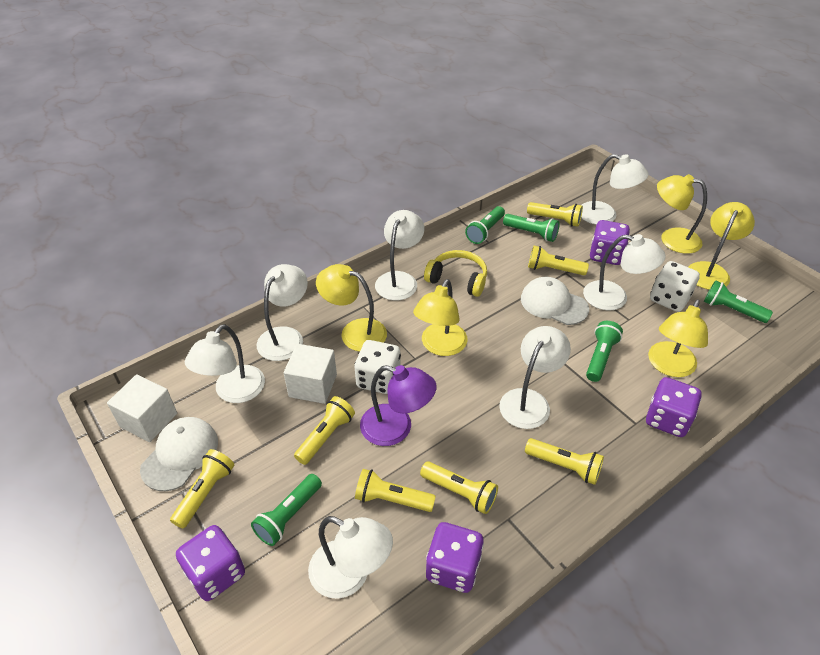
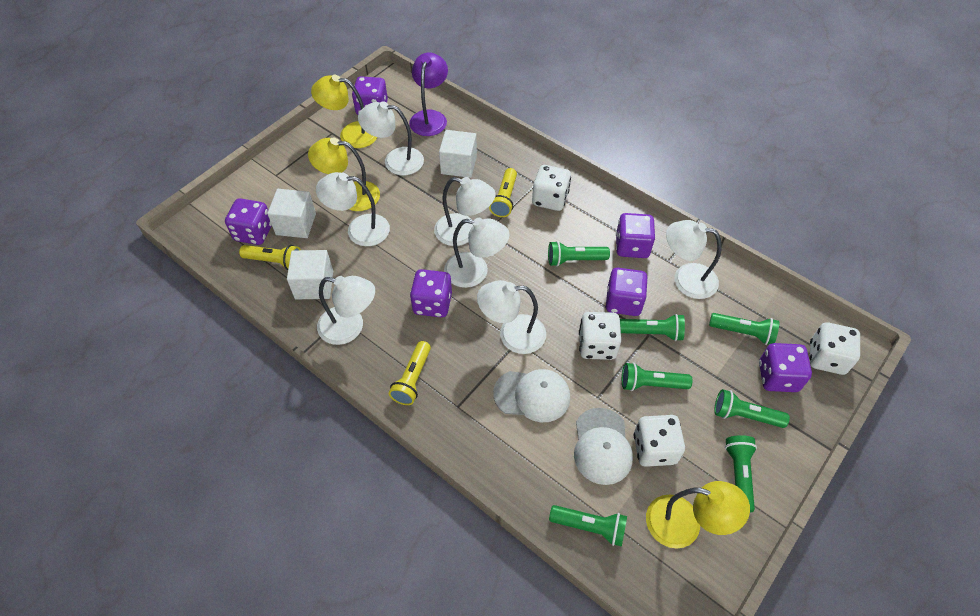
green flashlight: [251,474,322,546] [465,206,505,244] [503,214,560,242] [586,321,623,382] [704,280,773,323] = 5 -> [548,241,610,267] [549,505,627,547] [620,314,685,341] [622,363,692,391] [709,313,779,345] [714,389,790,428] [725,435,757,513] = 7
purple dice: [176,525,245,601] [426,522,484,593] [590,220,630,265] [646,377,702,437] = 4 -> [225,198,272,245] [352,76,388,115] [410,269,452,318] [606,268,648,316] [616,213,655,258] [759,343,812,392] = 6
white cube: [107,374,177,442] [284,344,337,404] = 2 -> [267,189,316,238] [287,250,333,299] [439,130,477,178] = 3
white dice: [354,340,401,394] [650,261,700,312] = 2 -> [532,165,571,211] [579,312,621,360] [634,415,685,467] [809,322,860,375] = 4
yellow flashlight: [170,449,234,529] [294,396,355,465] [355,469,436,512] [420,461,498,514] [525,438,604,485] [527,202,583,227] [528,246,589,275] = 7 -> [239,245,301,270] [389,341,431,405] [489,168,517,217] = 3
yellow headphones: [424,250,487,297] = 1 -> none = 0
yellow lamp: [316,264,387,352] [413,279,467,356] [648,299,708,377] [657,174,707,254] [688,202,755,290] = 5 -> [308,137,380,211] [311,75,377,148] [646,481,750,549] = 3

